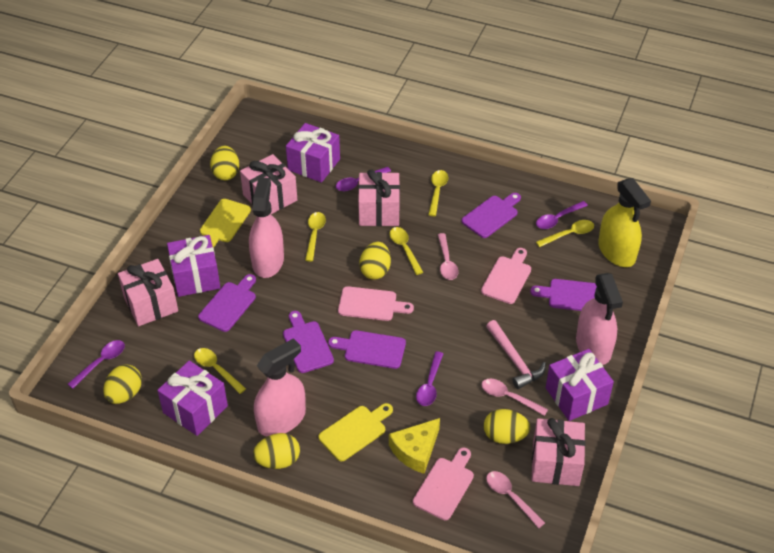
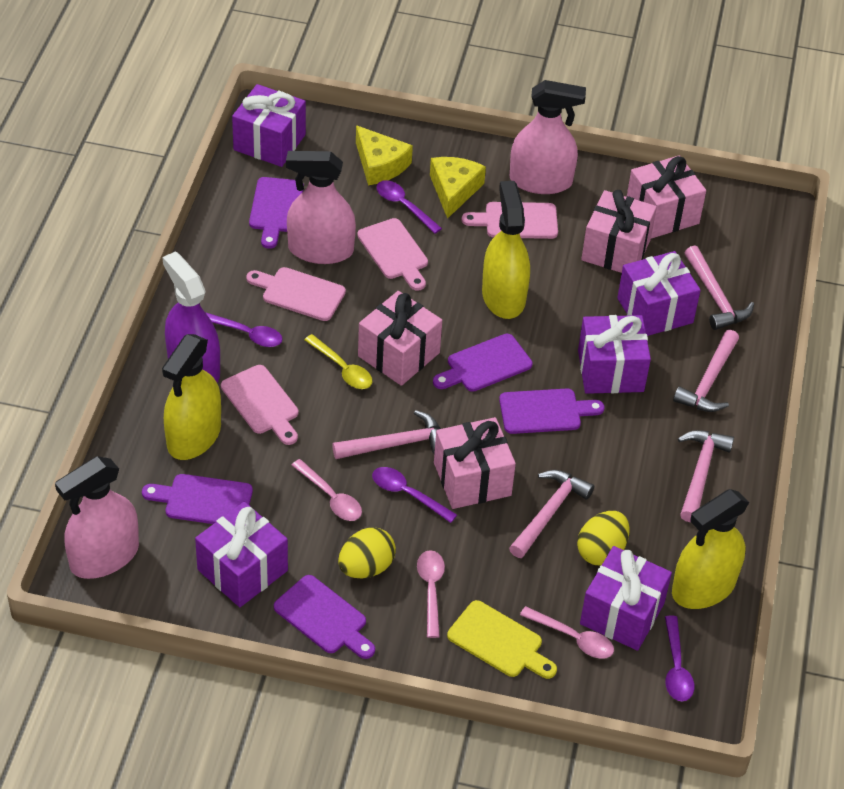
pink cutting board: [338,286,414,321] [413,448,474,520] [481,248,531,304] = 3 -> [221,365,298,445] [246,267,346,321] [357,218,428,291] [462,202,558,239] = 4
pink hammer: [486,320,546,389] = 1 -> [332,410,441,459] [509,470,594,558] [673,330,739,412] [678,430,734,522] [685,245,754,330] = 5
purple gift: [157,361,228,436] [167,235,221,297] [286,123,340,183] [546,349,614,421] = 4 -> [195,502,288,607] [232,84,306,167] [578,315,651,394] [580,546,672,651] [617,251,701,336] = 5
purple spray bottle: none = 0 -> [163,251,220,383] = 1
yellow cheese: [389,418,440,474] = 1 -> [356,125,413,185] [430,157,486,219] = 2
yellow cutting board: [200,199,251,248] [318,403,393,461] = 2 -> [447,600,557,679] = 1
yellow egg: [103,364,142,404] [210,146,239,180] [253,433,300,469] [359,242,391,280] [484,409,530,444] = 5 -> [338,527,396,578] [577,511,630,565] = 2
yellow spoon: [194,348,246,394] [305,212,326,262] [390,227,423,275] [428,170,448,216] [536,220,594,247] = 5 -> [304,334,373,389] = 1
yellow spray bottle: [598,178,651,267] = 1 -> [162,334,221,460] [482,181,530,319] [672,489,749,609] = 3

